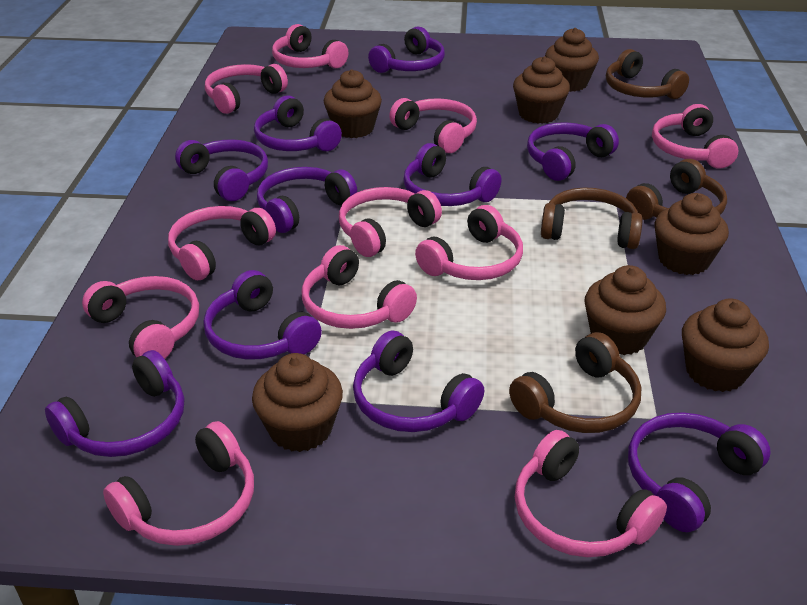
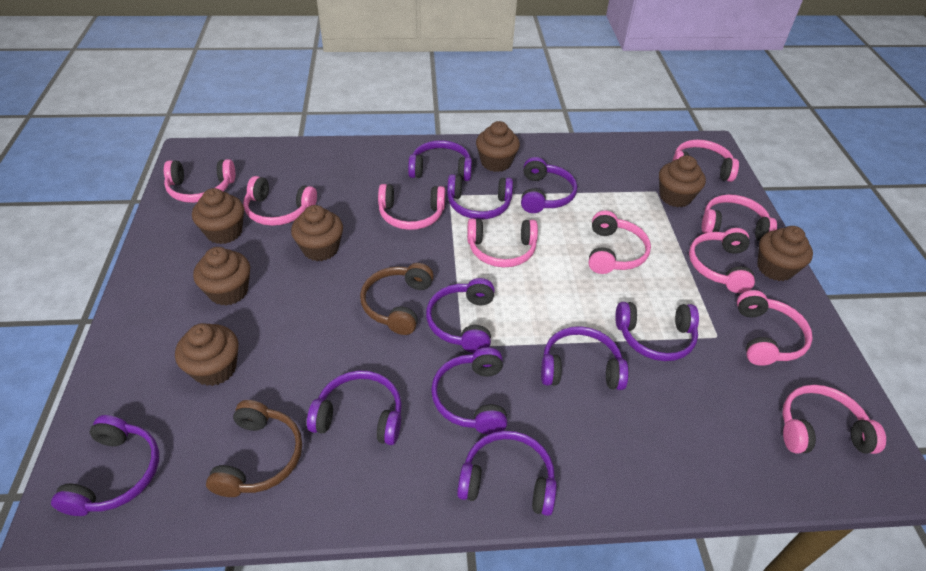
brown headphones: [509,332,641,433] [541,188,643,249] [606,49,689,99] [626,159,727,220] = 4 -> [206,400,302,497] [360,263,434,335] = 2
pink headphones: [82,276,199,359] [103,421,254,546] [168,206,276,280] [205,64,288,114] [272,24,349,68] [302,245,417,329] [339,187,442,257] [389,98,477,153] [415,205,523,280] [515,430,667,557] [652,104,738,169] = 11 -> [164,159,235,203] [243,176,317,226] [378,184,445,230] [467,218,538,267] [588,211,651,274] [673,140,739,182] [689,228,755,293] [702,194,777,242] [737,290,813,366] [782,385,886,454] = 10

